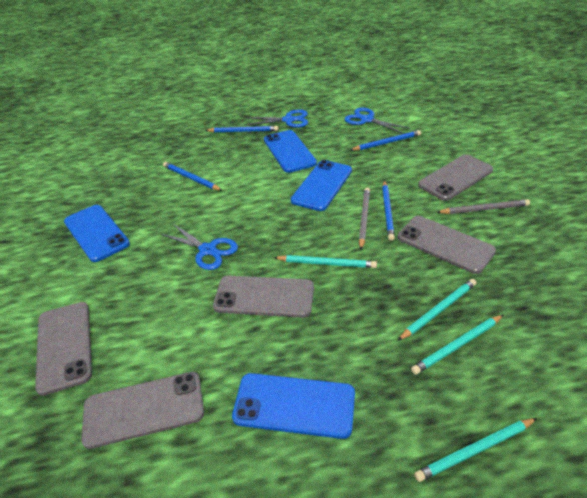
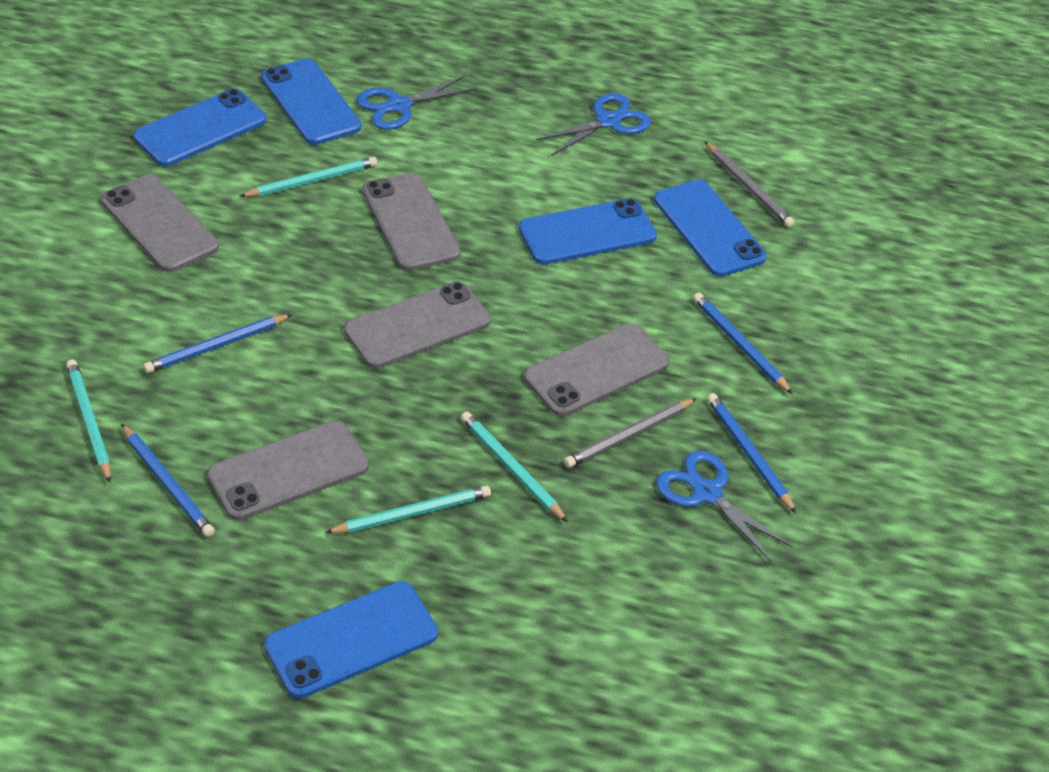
blue phone: [64,205,130,262] [232,373,355,439] [264,130,317,173] [291,160,352,211] = 4 -> [133,89,267,166] [261,58,361,145] [264,581,438,699] [518,198,657,265] [654,179,767,277] = 5

